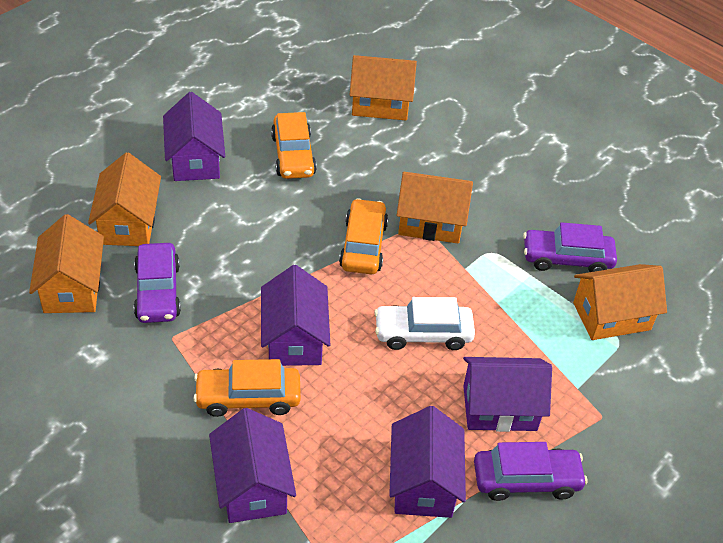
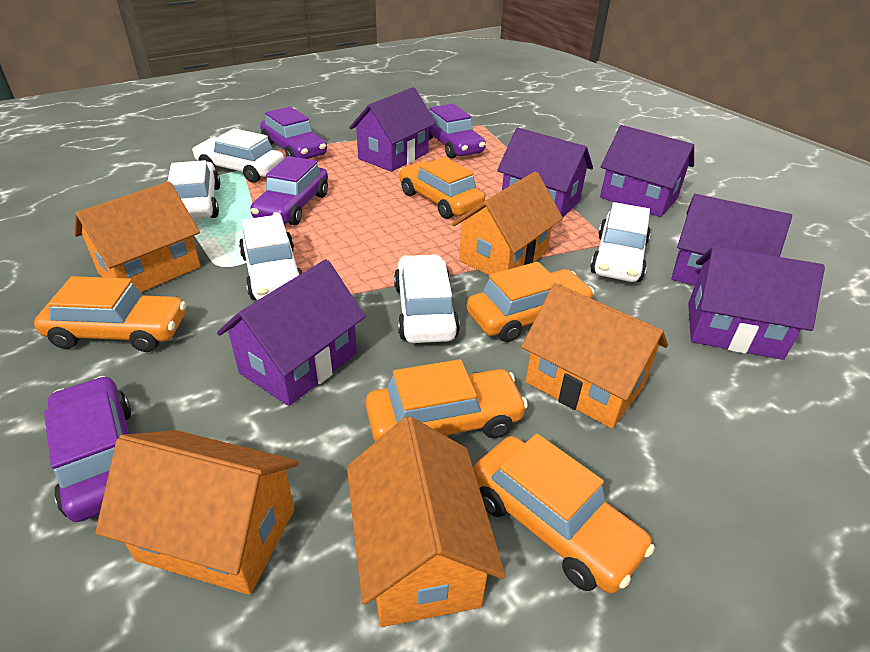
orange car: [194,359,301,417] [271,112,317,179] [339,198,388,274] = 3 -> [34,276,186,352] [366,359,528,442] [399,157,485,219] [467,262,594,342] [473,433,655,594] = 5
purple car: [134,243,181,323] [474,442,587,501] [523,222,617,272] = 3 -> [44,376,131,522] [250,156,328,225] [260,106,327,159] [429,104,486,159] = 4
purple house: [163,92,225,181] [209,408,296,523] [261,265,330,366] [389,406,466,518] [463,357,552,432] = 5 -> [217,259,366,406] [349,87,436,172] [497,128,593,217] [600,125,694,217] [671,194,792,286] [688,246,825,360] = 6
white car: [374,297,475,350] = 1 -> [167,160,221,220] [192,128,284,183] [239,214,302,300] [394,254,460,343] [590,202,651,282] = 5

